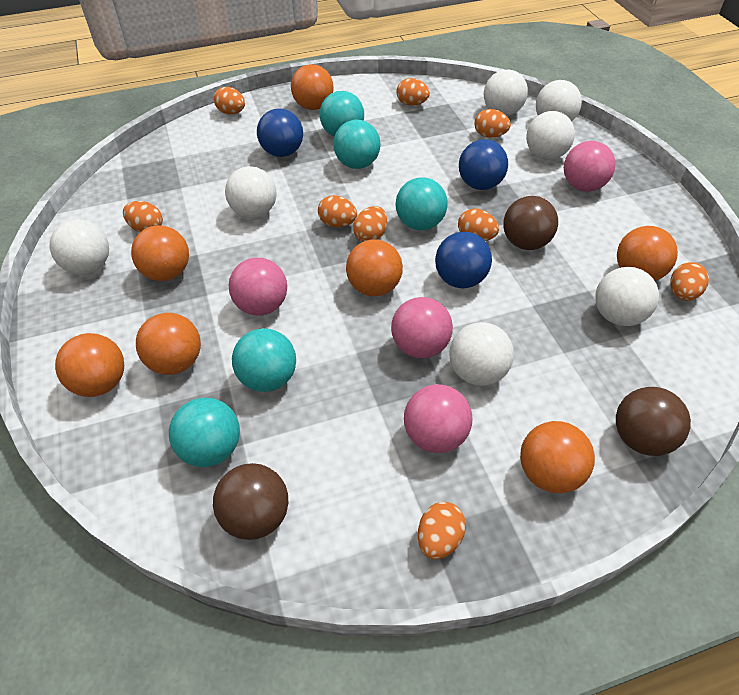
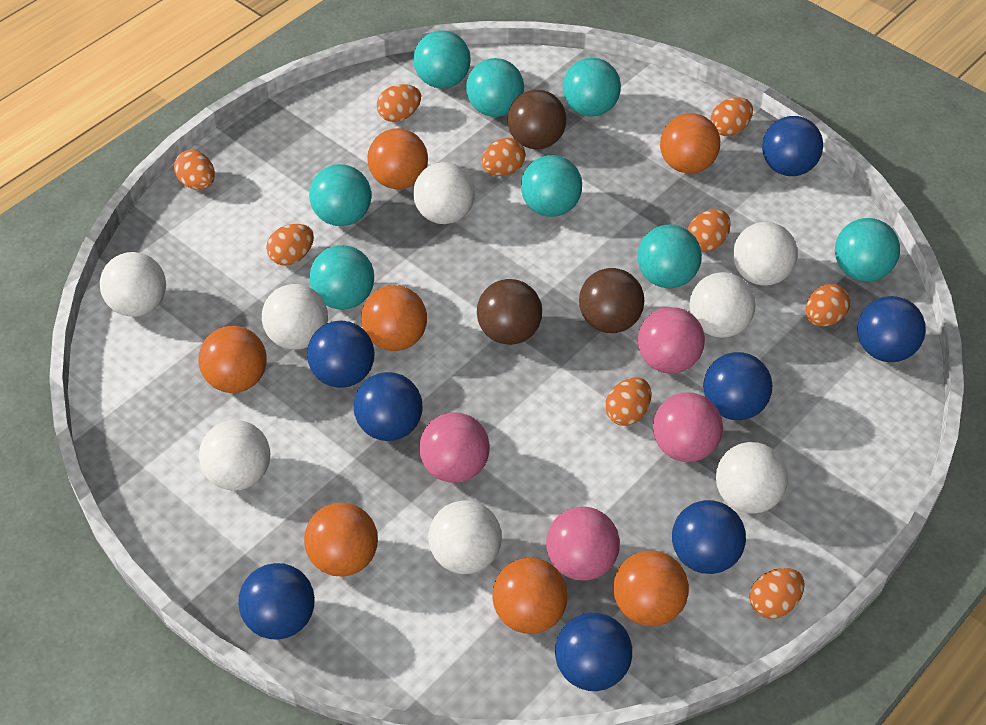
blue ball: [257,108,303,157] [435,232,492,288] [459,139,508,190] = 3 -> [238,563,315,640] [307,321,375,388] [354,372,423,441] [555,613,632,691] [672,500,746,574] [703,352,772,420] [762,116,823,176] [857,296,926,362] = 8
turquoise ball: [169,398,240,467] [232,328,296,392] [320,91,364,137] [333,120,380,169] [396,177,448,230] = 5 -> [309,164,371,226] [309,245,374,310] [414,30,471,88] [466,58,524,117] [521,155,582,217] [563,58,621,117] [637,224,702,288] [835,218,900,282] = 8
white ball: [50,219,109,275] [225,166,276,218] [449,322,514,386] [484,69,528,116] [526,111,575,160] [536,80,582,121] [595,267,659,326] = 7 -> [100,252,166,317] [199,420,270,490] [262,284,328,350] [413,162,475,224] [428,500,502,574] [690,272,756,338] [716,442,788,514] [733,222,798,286] = 8

